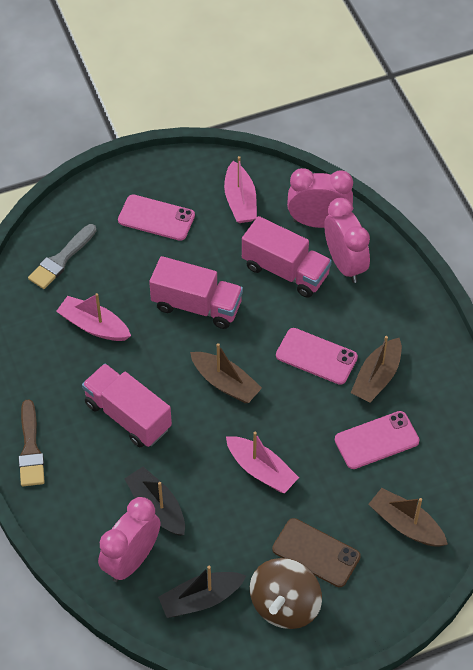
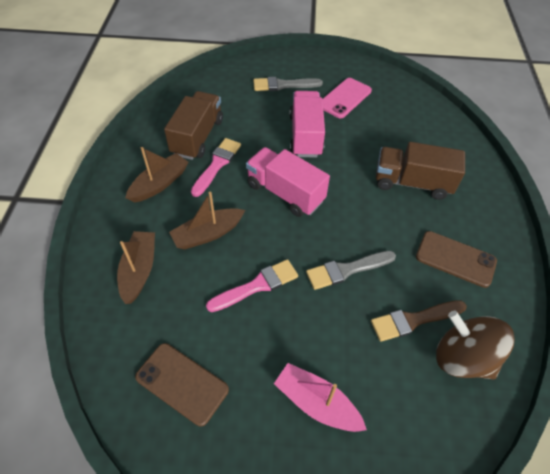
black boat: [124,467,185,536] [158,566,246,618] = 2 -> none = 0
brown phone: [272,518,361,587] = 1 -> [135,343,229,427] [416,231,497,288] = 2
brown truck: none = 0 -> [164,91,223,160] [376,142,465,200] = 2
grey brush: [28,224,97,289] = 1 -> [253,77,323,91] [306,251,396,290] = 2
pink boat: [56,293,131,341] [224,156,257,223] [226,432,299,493] = 3 -> [274,363,367,432] = 1
pink brush: none = 0 -> [191,138,241,197] [206,259,298,312] = 2
pink clock: [98,497,161,582] [287,168,353,228] [324,197,370,283] = 3 -> none = 0
pink phone: [118,195,195,241] [276,328,358,385] [335,411,420,469] = 3 -> [323,78,372,118] = 1
pink truck: [82,364,172,447] [149,256,243,329] [242,216,332,298] = 3 -> [246,147,330,217] [289,91,325,157] = 2

